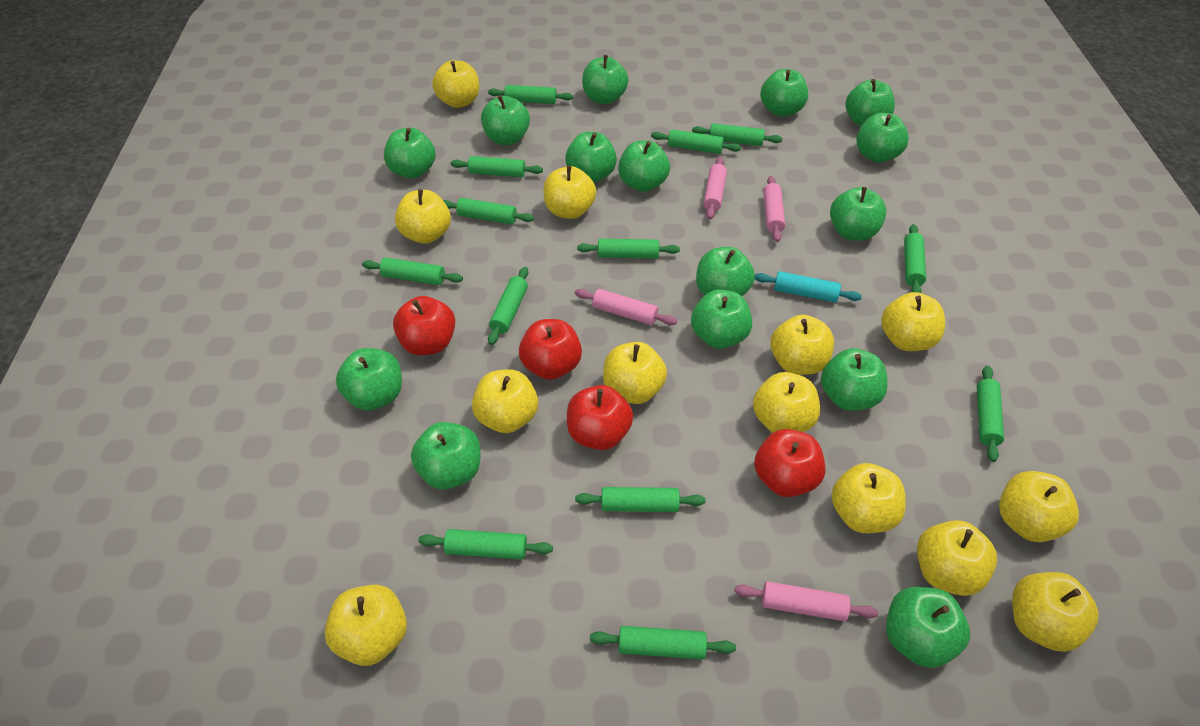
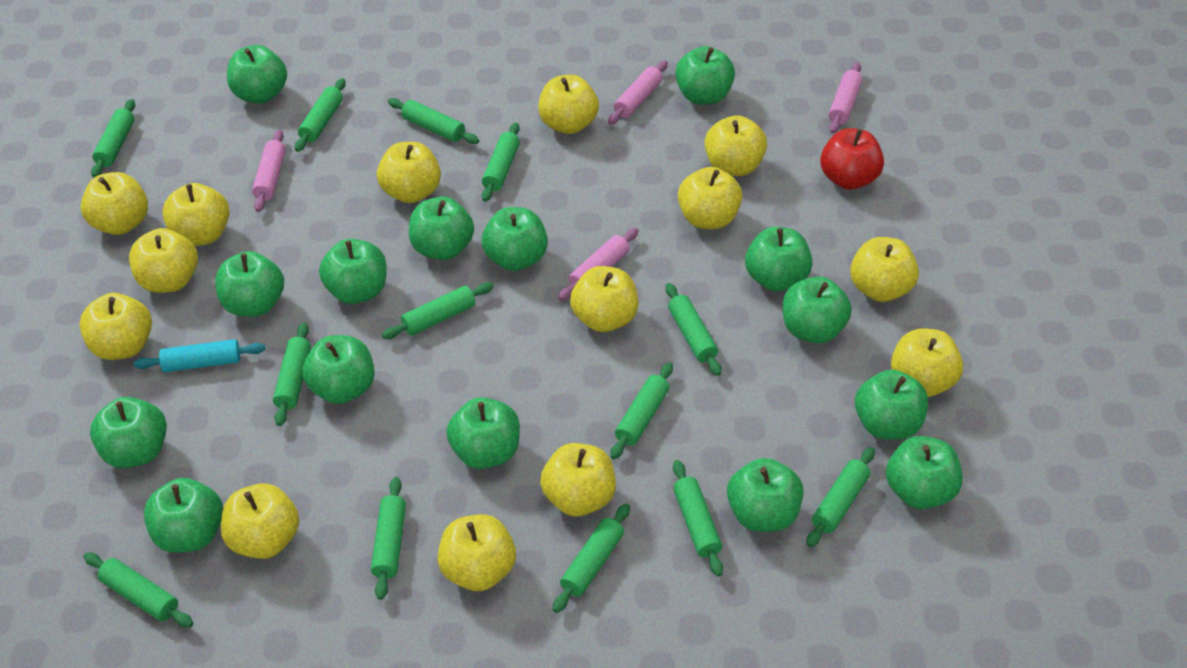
red apple: [393,296,455,355] [519,319,582,380] [567,385,633,450] [754,429,825,497] = 4 -> [820,128,884,190] = 1
yellow apple: [324,585,407,666] [395,189,451,244] [432,60,479,108] [472,369,538,433] [543,165,596,219] [603,342,667,404] [753,372,820,433] [770,314,834,375] [831,463,906,533] [881,292,945,351] [917,520,997,596] [999,471,1079,542] [1012,572,1099,652] = 13 -> [79,293,152,360] [81,172,148,235] [129,228,198,293] [162,183,230,246] [221,483,299,559] [377,142,441,203] [437,514,516,591] [538,75,599,134] [540,443,616,516] [570,266,638,332] [678,167,742,229] [705,115,767,176] [850,237,919,302] [891,328,963,397] = 14

